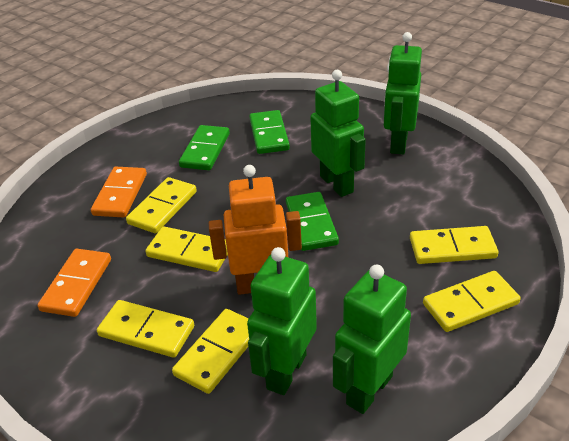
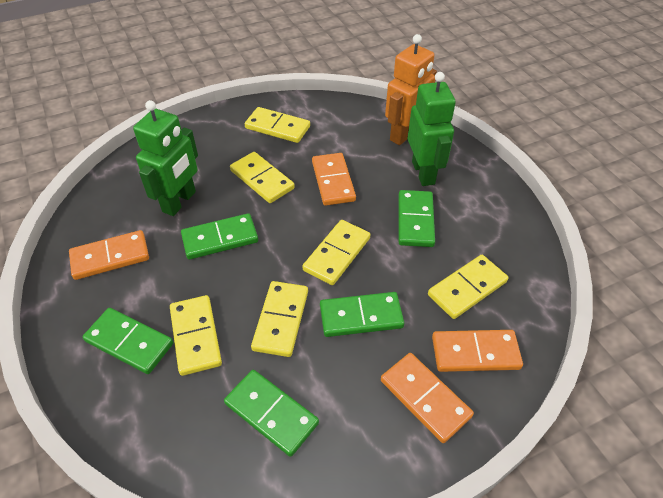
green domino: [179,125,230,170] [249,110,290,154] [286,192,339,251] = 3 -> [83,308,173,374] [181,213,258,259] [224,370,319,457] [320,292,404,337] [399,190,435,247] = 5
green robot: [247,247,317,395] [310,70,366,197] [333,265,411,414] [384,32,422,154] = 4 -> [133,100,198,216] [408,72,456,186] = 2
orange domino: [37,249,111,317] [91,167,147,218] = 2 -> [69,230,149,280] [312,153,356,206] [381,353,474,443] [432,330,523,372] = 4

